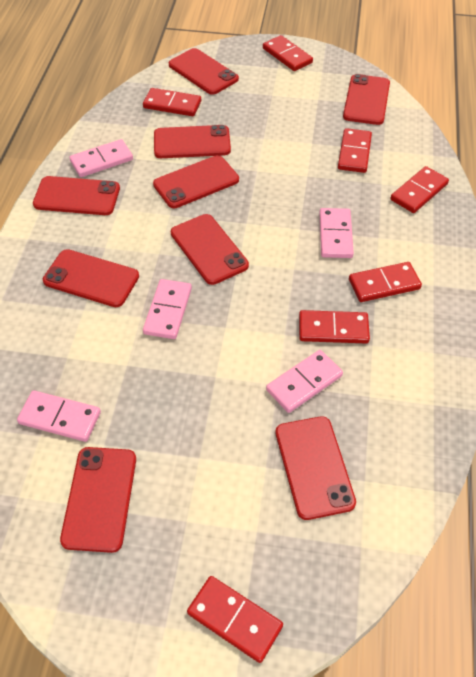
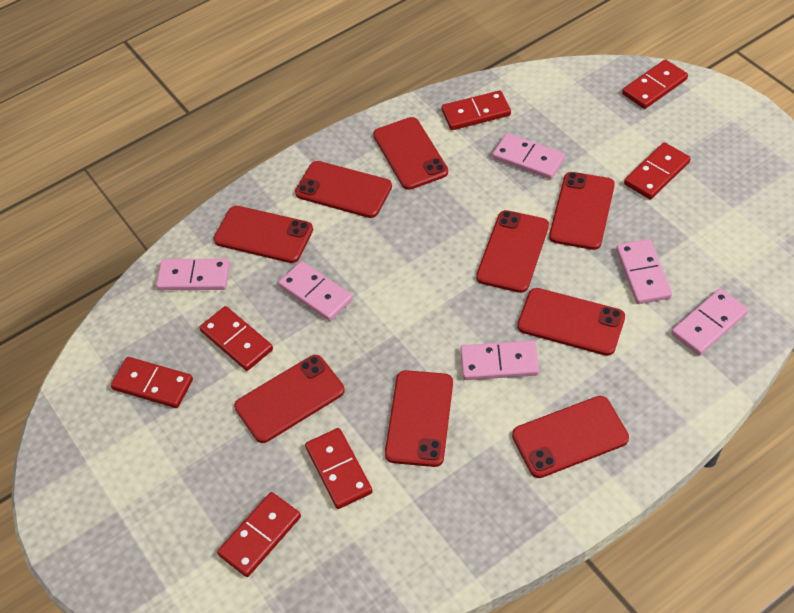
pink domino: [17,390,101,442] [69,139,133,177] [143,279,192,339] [266,350,343,413] [320,208,354,258] = 5 -> [156,258,230,290] [278,261,353,321] [461,340,539,380] [492,133,565,179] [616,239,672,304] [671,289,748,355] = 6

